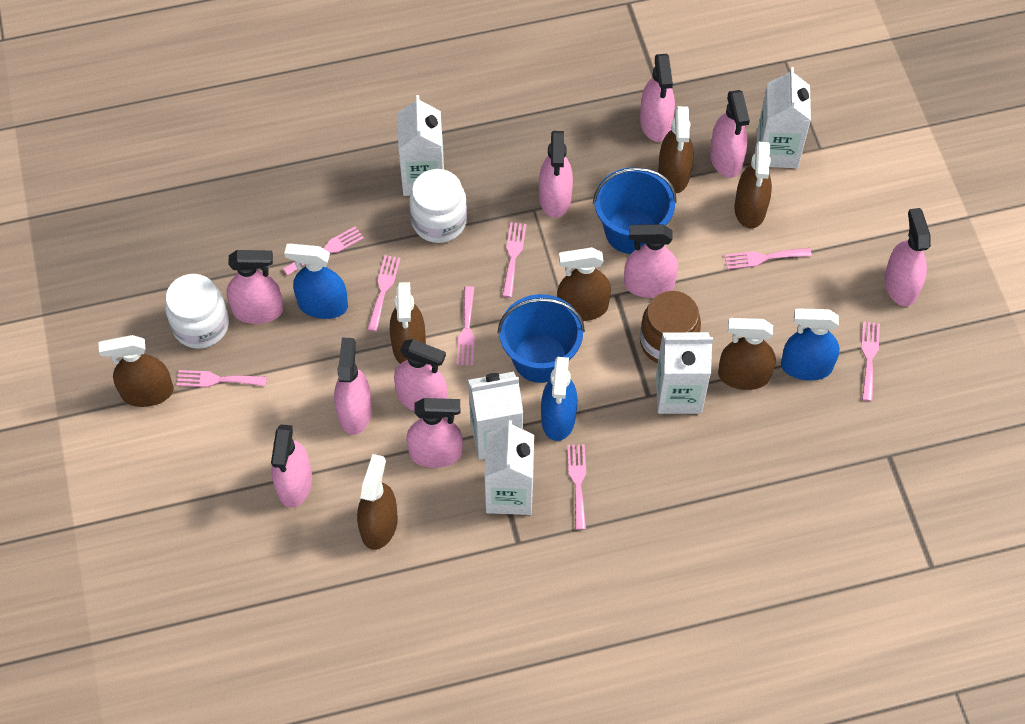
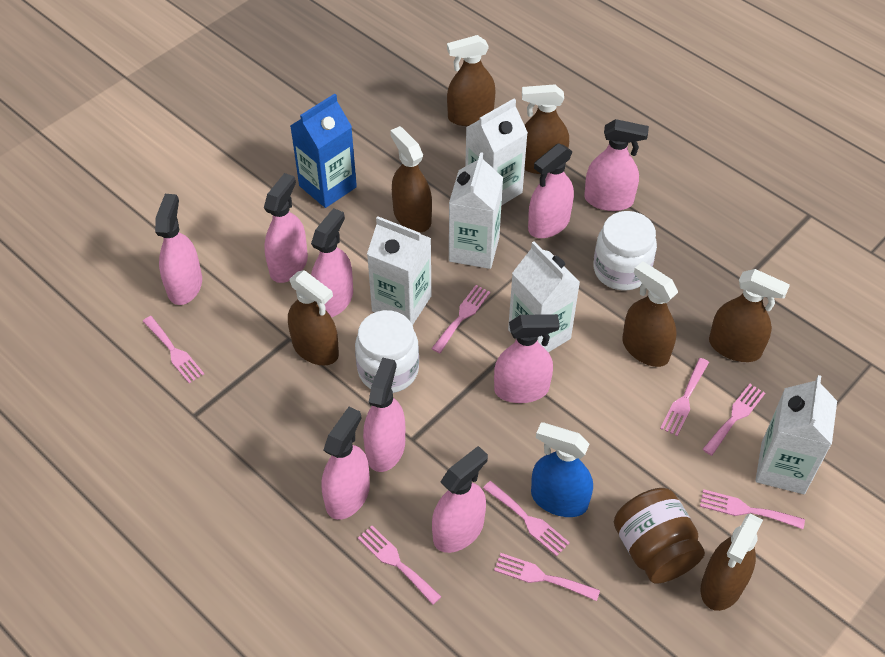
blue bucket: [498,294,585,383] [593,167,677,254] = 2 -> none = 0
blue carton: none = 0 -> [290,94,357,208] = 1
blue spray bottle: [284,243,348,319] [541,357,577,441] [781,308,840,381] = 3 -> [531,423,593,517] = 1
pink spray bottle: [227,250,284,324] [271,424,312,508] [334,338,372,435] [394,339,447,411] [406,398,463,468] [539,131,573,218] [624,224,678,298] [640,54,675,142] [710,90,750,178] [884,208,931,306] = 10 -> [155,194,202,305] [264,173,308,283] [311,208,353,317] [322,407,370,520] [363,357,405,472] [432,446,488,553] [494,314,560,403] [528,143,574,238] [584,119,649,211] = 9

